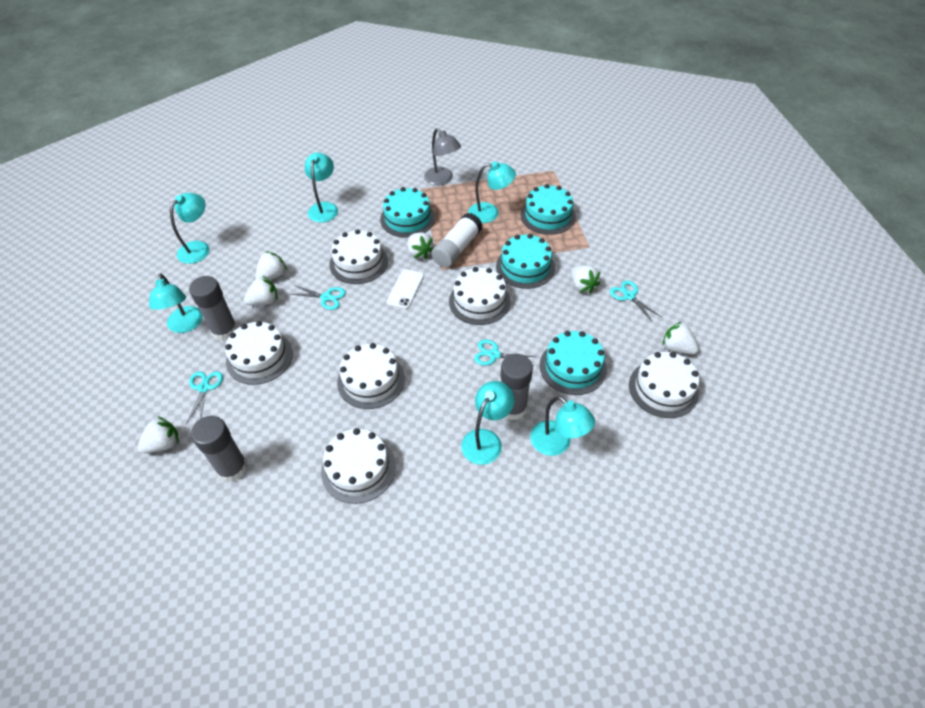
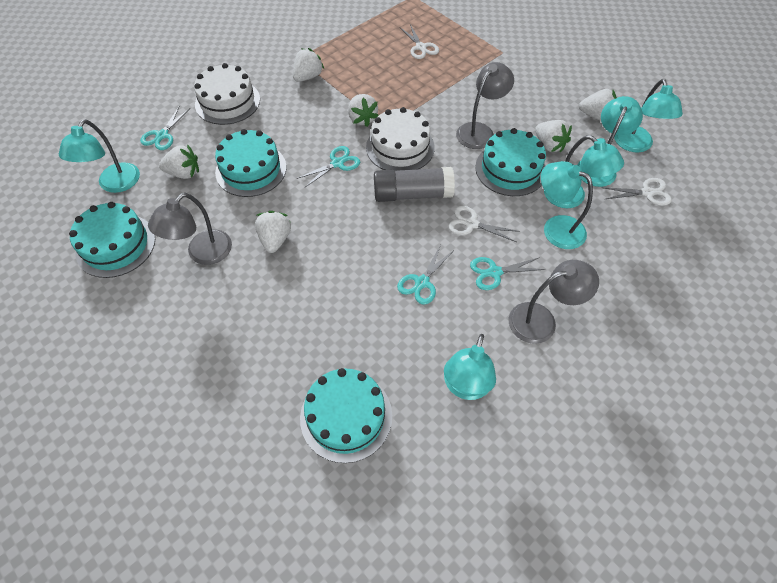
grey glue stick: [189,276,238,341] [191,416,248,482] [501,354,533,420] = 3 -> [374,167,455,202] = 1
grey lamp: [424,128,461,185] = 1 -> [148,193,232,265] [456,62,514,149] [509,260,599,344] = 3
white cake: [225,321,293,385] [321,428,396,504] [329,229,388,284] [337,343,405,409] [449,267,510,325] [629,352,699,418] = 6 -> [194,63,260,125] [366,107,435,171] = 2
white glue stick: [431,213,482,268] = 1 -> none = 0
white phone: [387,269,424,309] = 1 -> none = 0
white scissors: none = 0 -> [400,24,439,59] [448,206,520,242] [601,178,672,206] = 3

